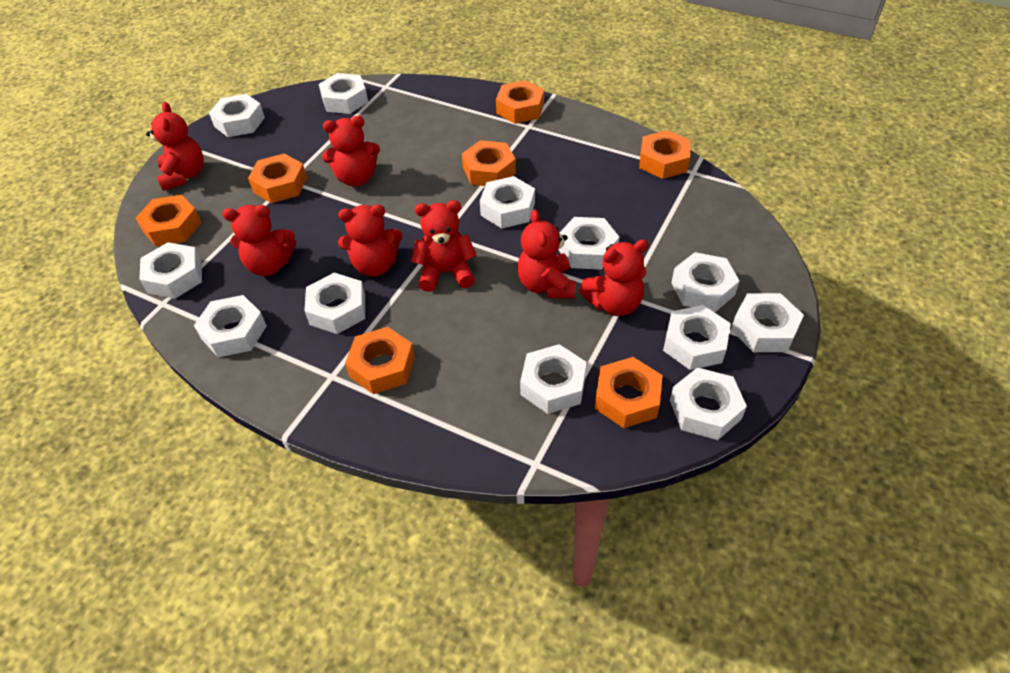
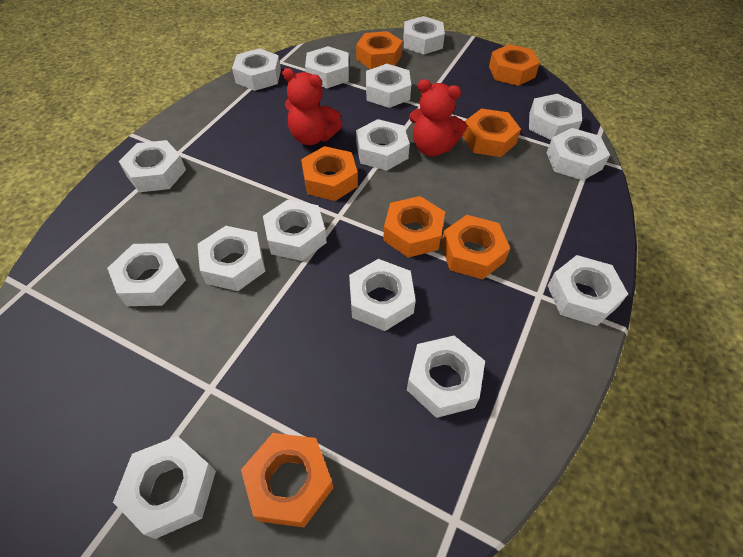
red teddy bear: [146,102,204,191] [222,205,296,276] [322,116,380,187] [338,204,402,277] [411,200,477,292] [517,209,576,299] [579,239,649,316] = 7 -> [282,68,343,145] [409,79,467,156] = 2
white nut: [139,242,202,299] [194,295,267,357] [209,94,265,137] [304,273,365,334] [319,73,368,114] [480,176,535,229] [520,344,587,414] [558,217,619,270] [663,305,731,370] [670,367,747,440] [671,252,739,312] [731,293,804,352] = 12 -> [107,243,186,306] [113,436,216,539] [119,140,186,192] [198,226,265,291] [232,48,281,91] [263,199,327,261] [305,46,349,88] [349,259,416,331] [356,119,410,171] [366,64,411,108] [403,16,445,54] [407,336,485,418] [529,94,582,140] [547,128,610,181] [548,255,628,326] = 15

